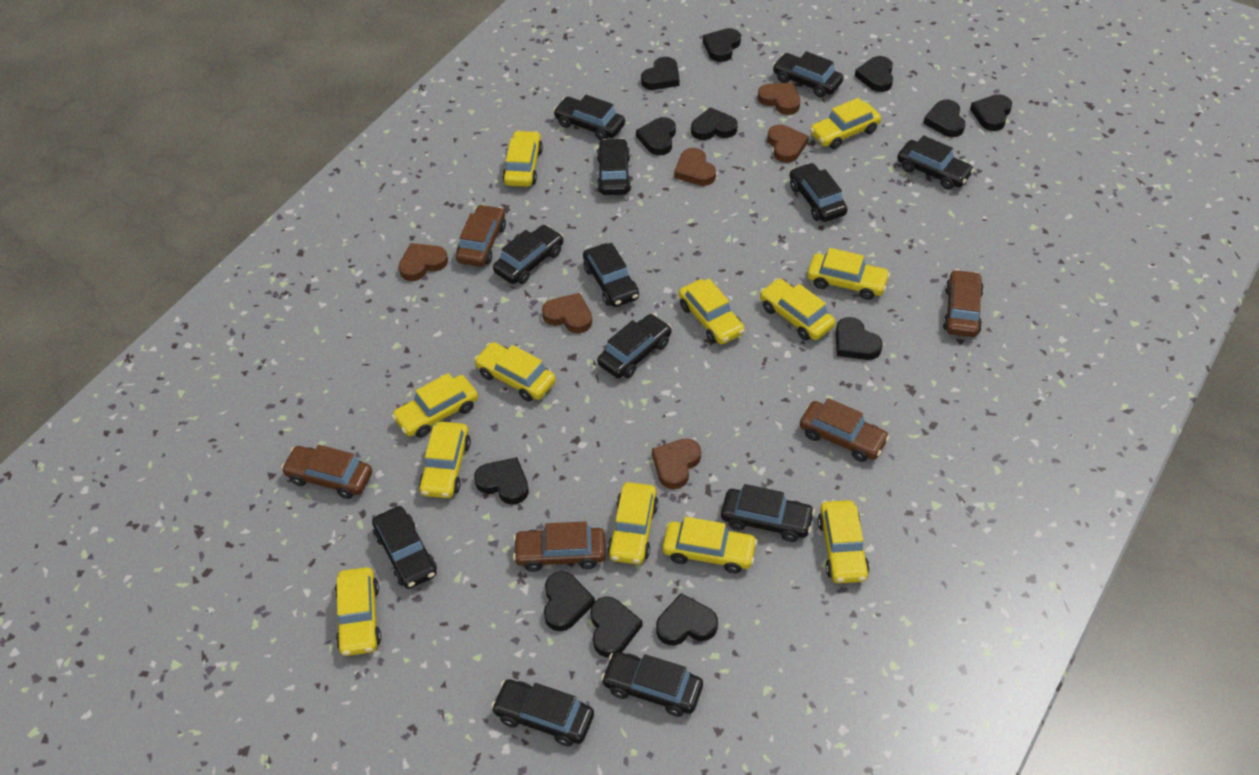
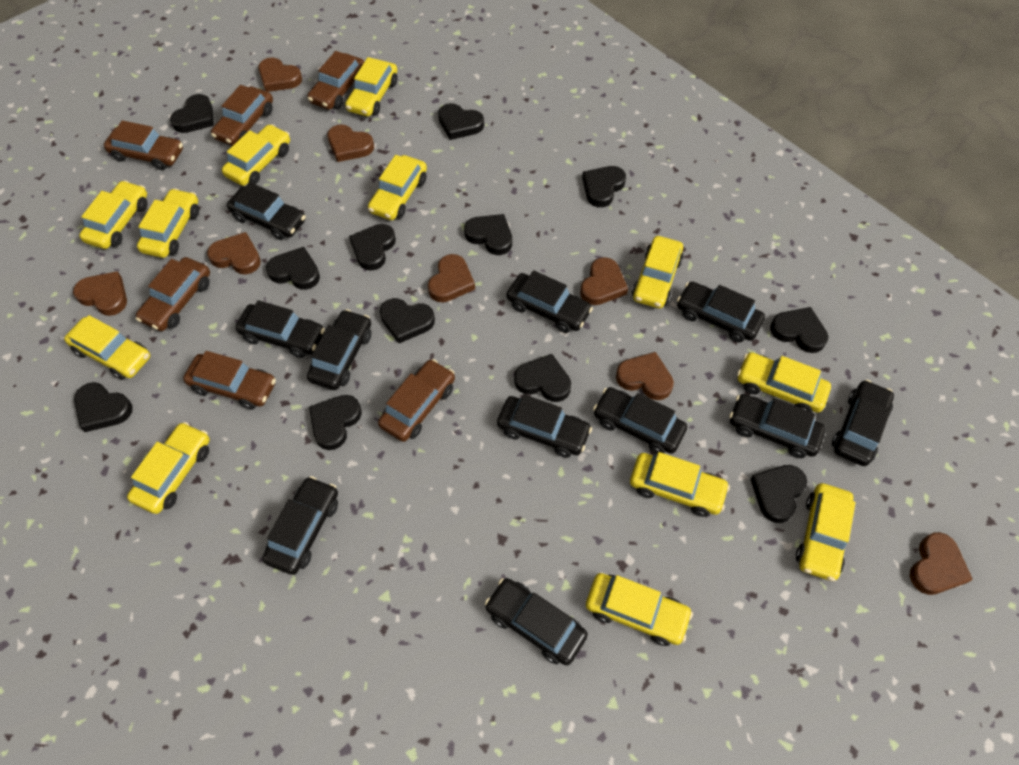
black car: [372,506,437,589] [491,679,594,747] [493,225,564,284] [553,95,625,141] [583,243,639,307] [597,138,631,195] [597,314,672,378] [601,652,703,717] [721,484,815,542] [773,51,843,97] [790,163,848,222] [897,135,974,190] = 12 -> [227,182,306,240] [236,300,325,358] [262,476,338,575] [307,309,371,390] [485,578,588,665] [497,394,592,458] [506,270,593,333] [593,387,687,454] [677,281,765,342] [729,394,826,458] [832,380,894,466] = 11
brown car: [281,445,372,499] [456,204,506,267] [513,522,606,572] [800,398,890,462] [943,269,984,337] = 5 -> [104,120,183,170] [136,257,210,331] [183,351,276,410] [211,85,273,146] [307,51,364,110] [378,359,455,442] = 6
brown heart: [399,243,448,281] [542,293,592,333] [652,439,701,489] [674,148,716,186] [758,82,800,115] [767,124,809,163] = 6 -> [73,271,127,316] [207,232,261,274] [258,57,302,92] [327,124,374,162] [428,254,475,302] [580,257,628,305] [616,352,674,400] [910,532,973,595] = 8

